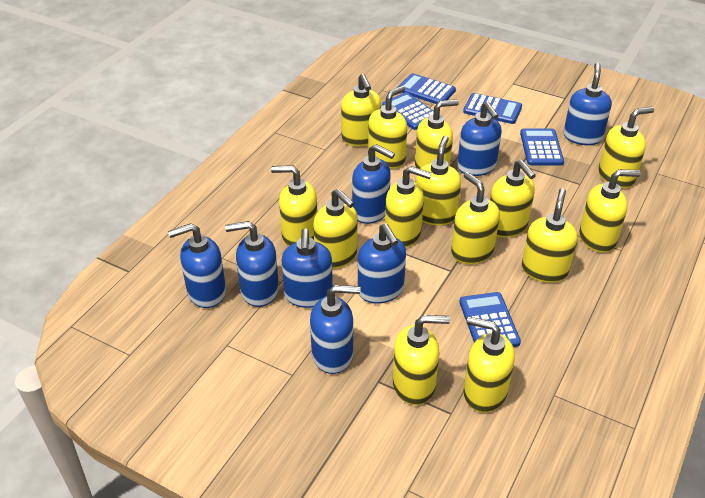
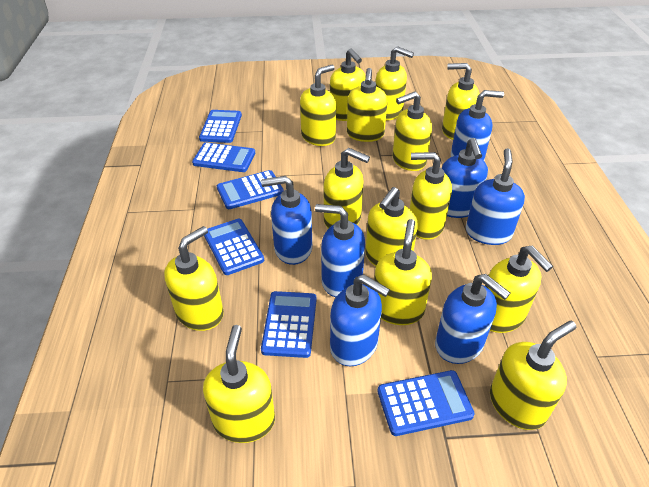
blue calculator: [382,92,434,130] [398,73,456,104] [459,292,521,347] [463,93,522,124] [520,128,564,165] = 5 -> [192,143,255,172] [199,110,242,143] [204,219,264,275] [217,170,284,209] [261,291,317,358] [377,370,475,436] = 6
blue soap dispenser: [168,223,226,308] [225,221,279,307] [281,228,333,308] [310,285,361,374] [352,144,395,224] [358,223,406,304] [457,101,502,176] [563,62,612,145] = 8 -> [261,176,312,265] [315,204,365,297] [330,274,390,366] [435,274,510,364] [442,138,488,218] [451,90,504,160] [466,148,525,245] = 7

